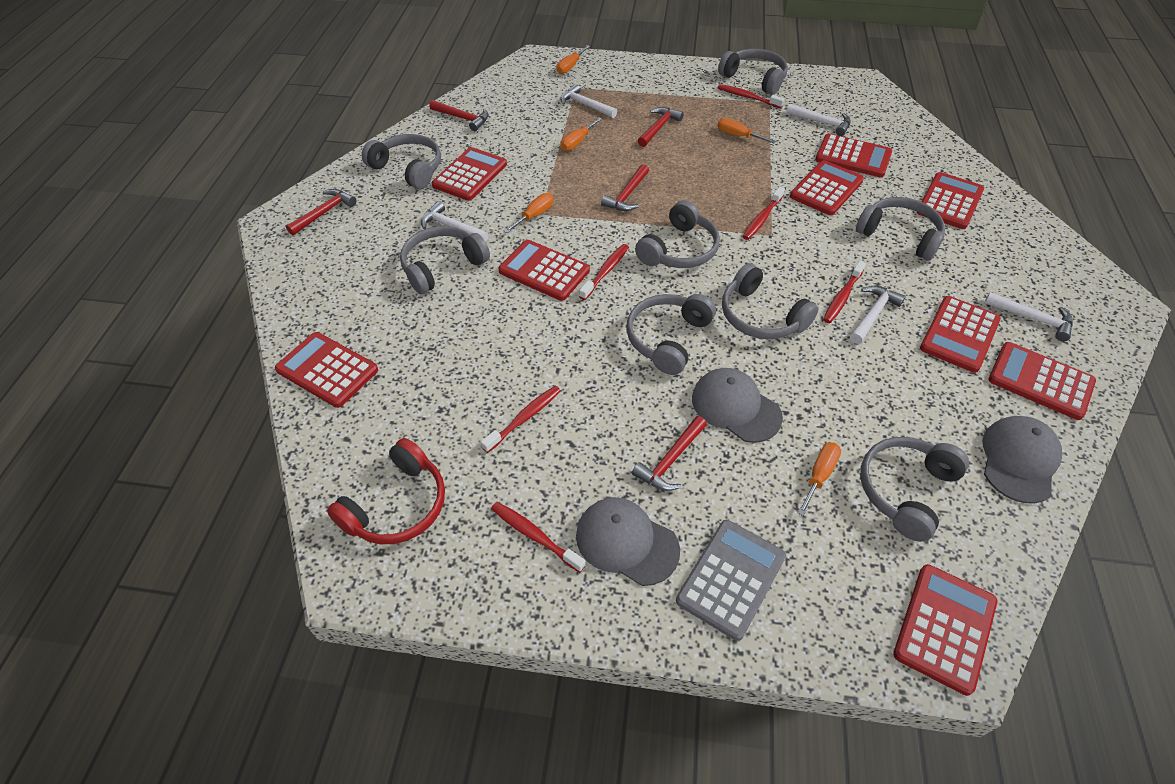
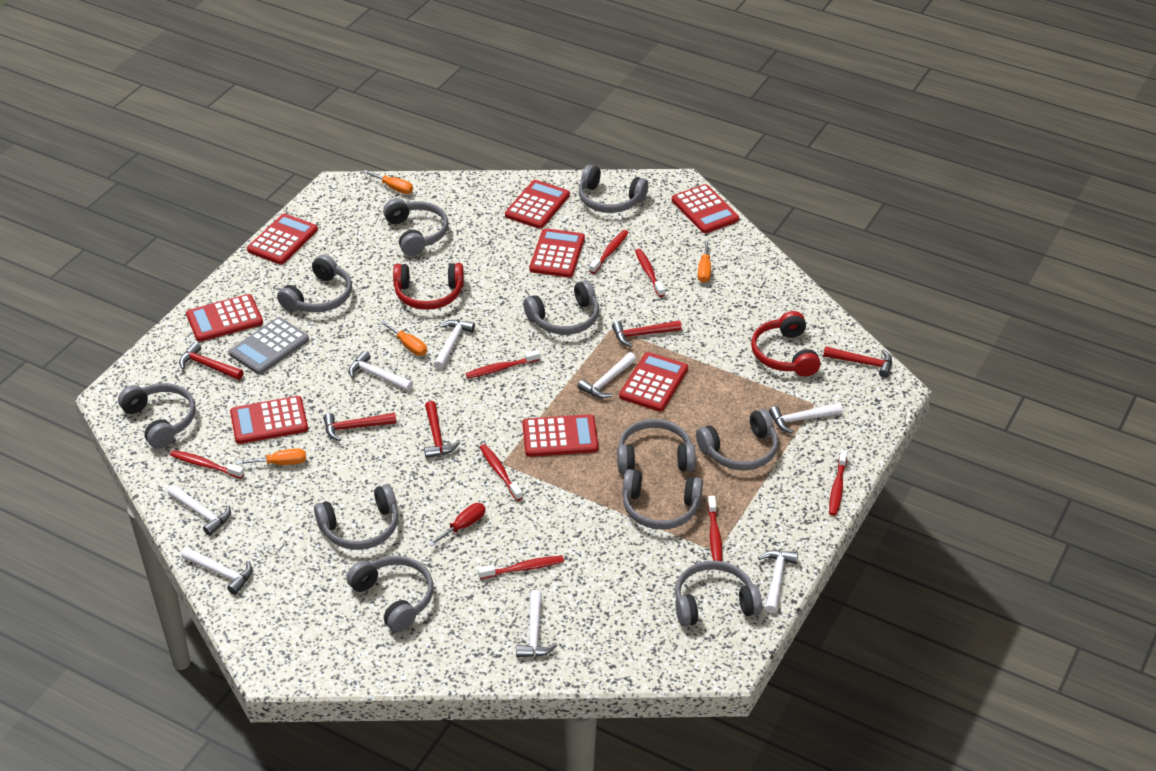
grey cap: [576,497,680,586] [692,368,783,443] [983,416,1062,503] = 3 -> none = 0
grey headphones: [362,134,441,189] [400,226,490,294] [626,294,716,375] [635,200,720,268] [718,49,788,95] [722,263,818,339] [856,197,945,261] [860,437,969,542] = 8 -> [118,383,196,449] [277,254,352,312] [314,484,398,550] [346,556,434,632] [383,199,448,256] [523,280,599,335] [579,165,648,213] [617,419,696,473] [623,469,703,529] [675,560,762,626] [696,409,778,470] = 11
orange screwdriver: [504,193,553,233] [556,45,590,74] [561,117,602,151] [718,118,776,144] [798,442,841,516] = 5 -> [236,449,306,465] [363,170,413,194] [380,320,427,356] [698,240,711,283] = 4
red calculator: [275,332,378,408] [432,147,507,201] [498,240,590,301] [790,160,864,215] [815,133,892,178] [893,564,997,696] [917,172,984,229] [920,296,1001,373] [988,342,1096,420] = 9 -> [186,294,263,342] [230,396,308,444] [247,213,318,265] [505,180,570,229] [522,414,599,457] [529,228,585,278] [619,352,688,412] [672,184,739,233] = 8
red headphones: [327,438,445,544] = 1 -> [393,263,464,310] [751,311,821,376] = 2
red screwdriver: none = 0 -> [429,503,485,546] = 1
red toothbrush: [481,386,561,453] [491,502,586,573] [579,244,629,300] [717,84,784,108] [742,187,785,240] [823,261,866,323] = 6 -> [170,450,244,479] [466,350,541,379] [478,556,564,579] [480,444,523,501] [589,230,629,274] [635,249,665,297] [707,496,723,561] [829,450,848,516] = 8
white hammer: [421,201,488,242] [560,84,617,118] [786,104,851,136] [850,286,906,344] [984,292,1073,341] = 5 -> [168,485,231,536] [181,547,253,595] [349,351,413,391] [434,320,475,370] [516,590,557,657] [578,352,636,398] [758,550,798,614] [769,403,842,434] = 8

